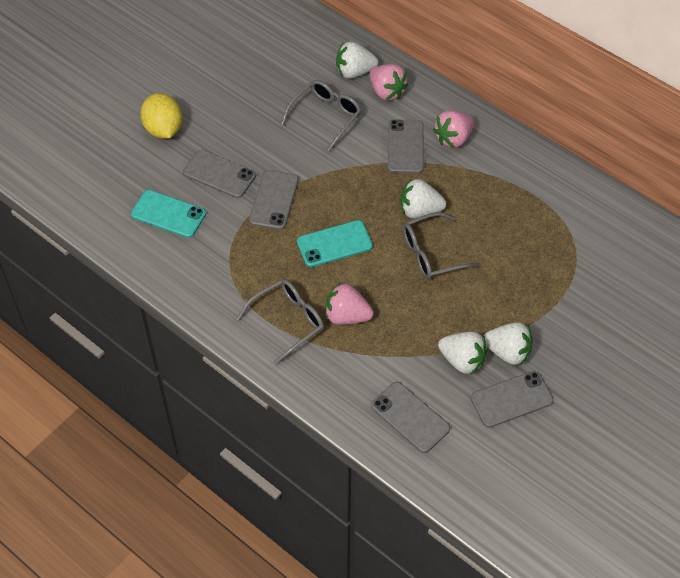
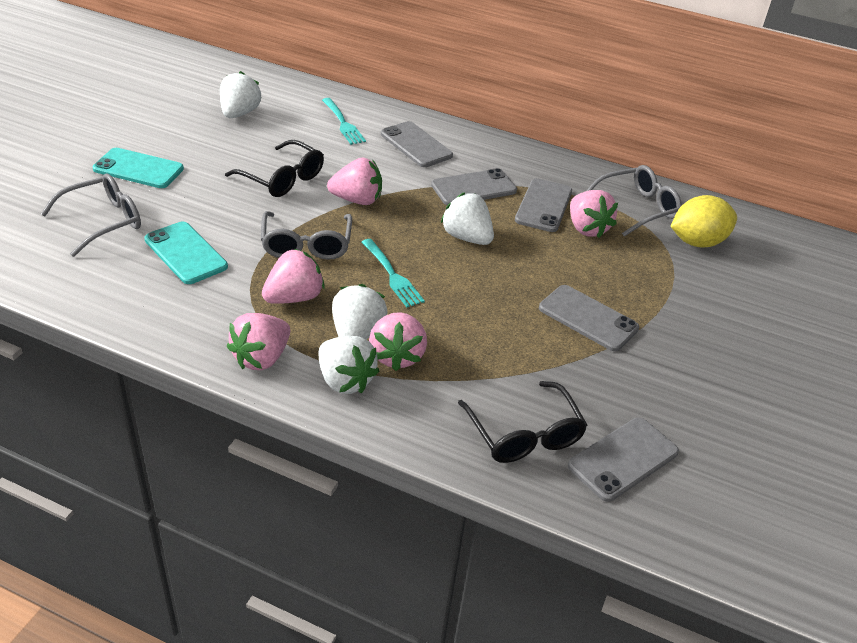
black glasses: none = 0 -> [225,140,324,197] [458,381,587,463] = 2
pink strawberry: [325,283,374,325] [369,64,408,101] [433,110,474,148] = 3 -> [227,313,290,370] [262,249,325,304] [327,157,382,205] [369,312,427,371] [570,190,618,238] = 5
turquoise fork: none = 0 -> [322,98,366,145] [362,239,425,307] = 2

